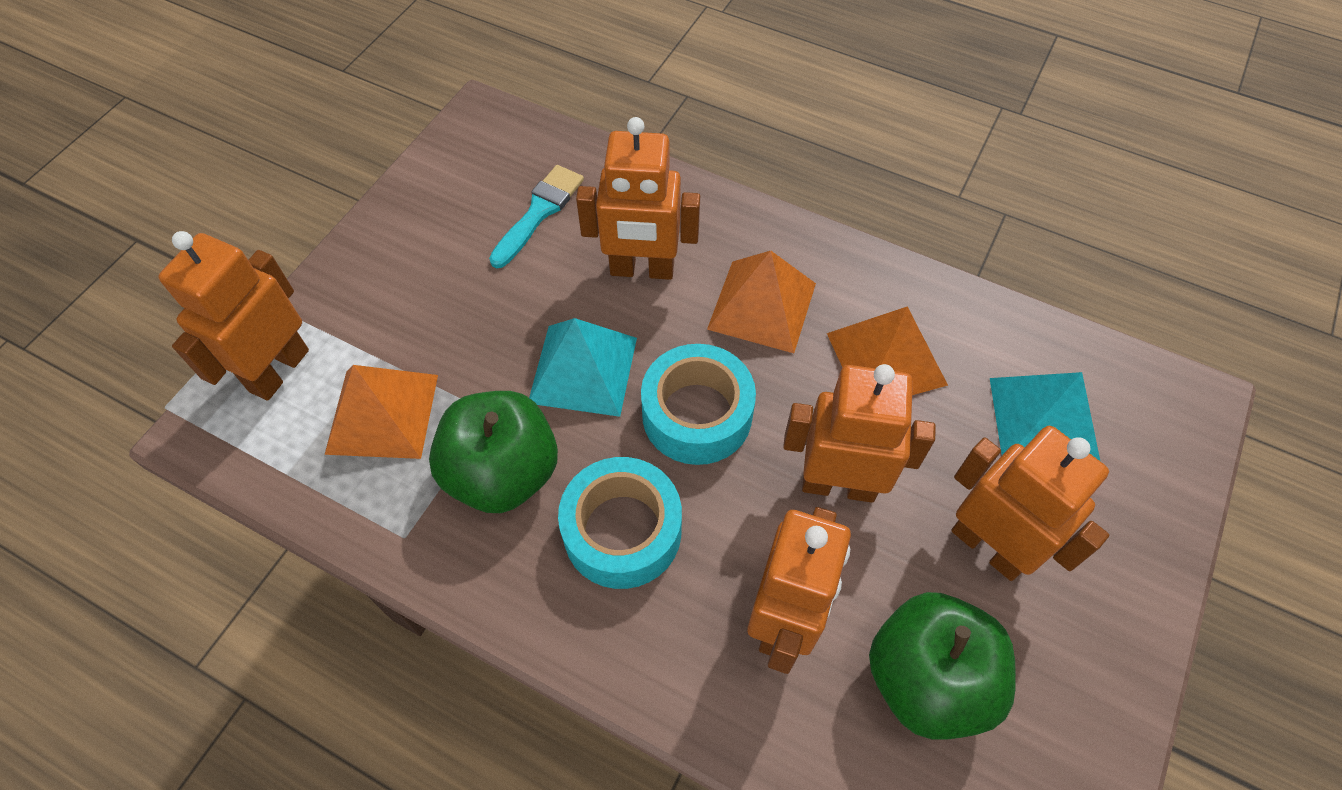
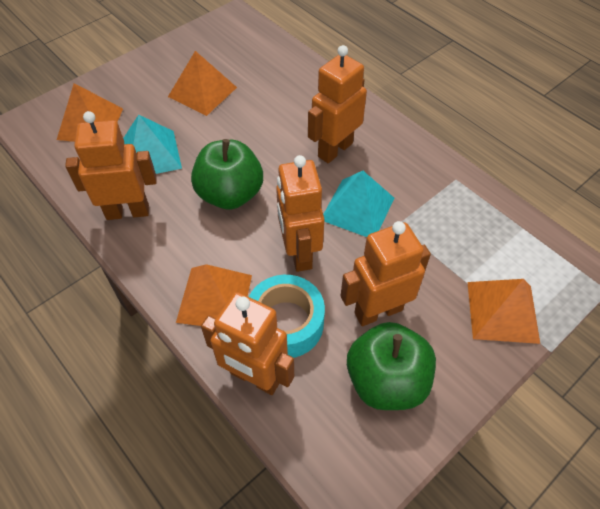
orange pyramid: [325,365,438,459] [707,251,816,353] [827,306,948,395] = 3 -> [57,83,123,142] [168,51,237,116] [176,264,252,326] [467,279,540,344] = 4
turquoise brush: [489,165,584,268] = 1 -> none = 0
turquoise tape: [558,457,682,589] [641,344,756,465] = 2 -> [249,275,325,358] = 1

